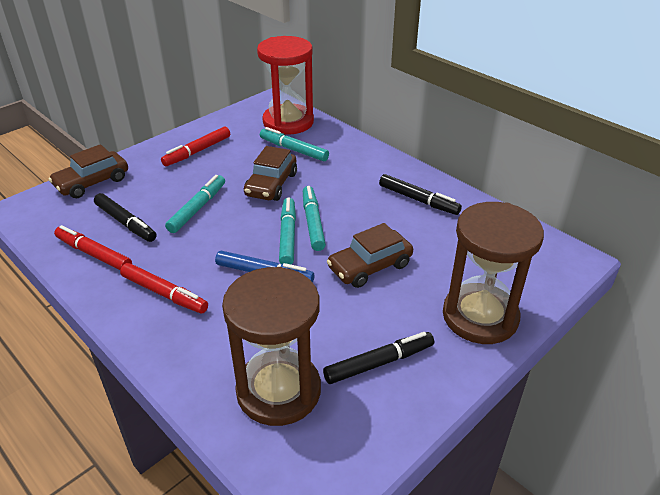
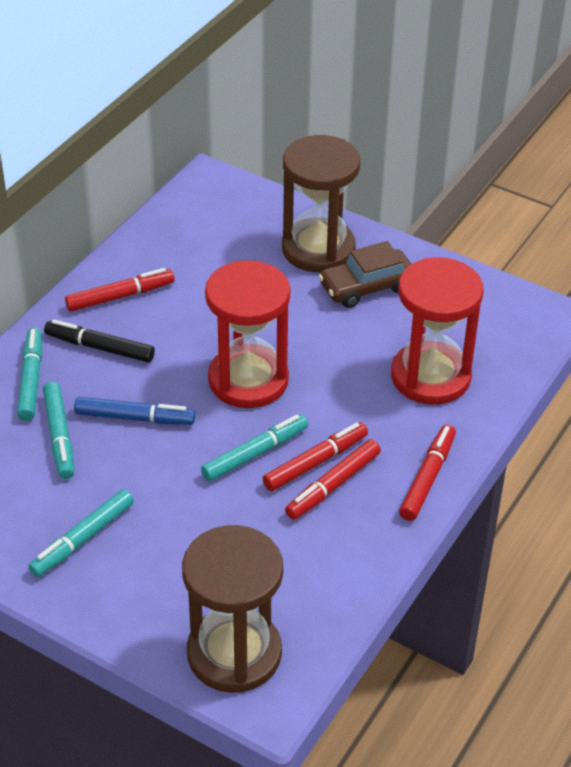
black marker: [94,193,157,242] [323,332,434,384] [379,174,462,215] = 3 -> [44,319,155,362] = 1
brown car: [48,144,128,198] [244,146,297,201] [327,223,413,288] = 3 -> [319,241,411,308] = 1
red hourglass: [257,36,314,135] = 1 -> [205,260,291,408] [391,257,484,405] = 2
red marker: [54,225,132,270] [120,263,208,314] [161,126,230,166] = 3 -> [65,268,175,312] [262,422,368,491] [285,439,381,520] [399,424,456,521] = 4

